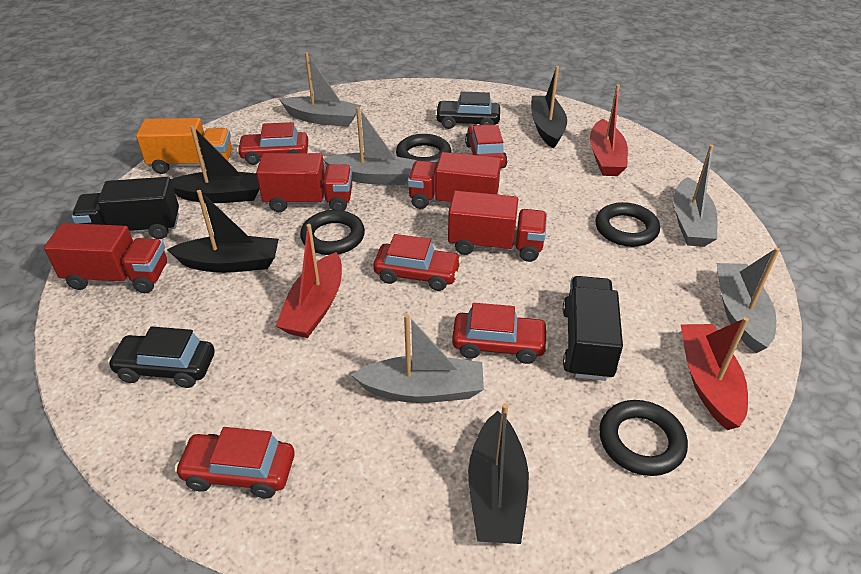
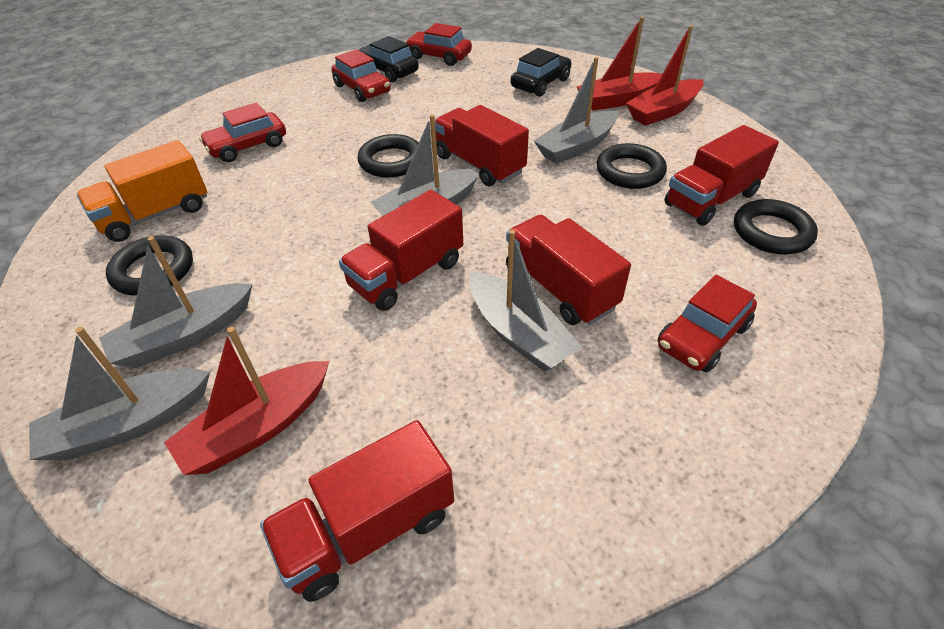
black boat: [167,190,279,273] [171,125,259,203] [468,403,529,544] [531,66,567,149] = 4 -> none = 0
black truck: [71,177,179,239] [563,276,623,381] = 2 -> none = 0
red car: [174,427,295,498] [237,122,308,165] [373,234,462,291] [452,303,549,364] [465,124,507,168] = 5 -> [199,103,286,162] [331,49,391,102] [405,23,472,66] [658,275,757,372] = 4
red truck: [44,223,167,293] [256,153,352,212] [408,152,501,209] [448,191,547,262] = 4 -> [260,420,454,602] [339,190,463,311] [435,105,529,186] [506,215,631,325] [664,125,779,226] = 5

